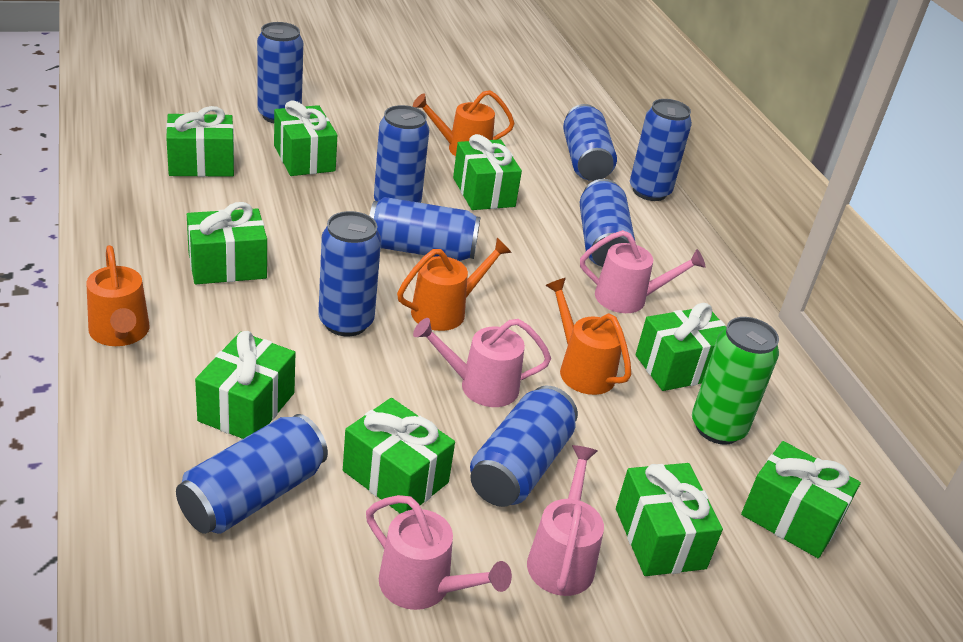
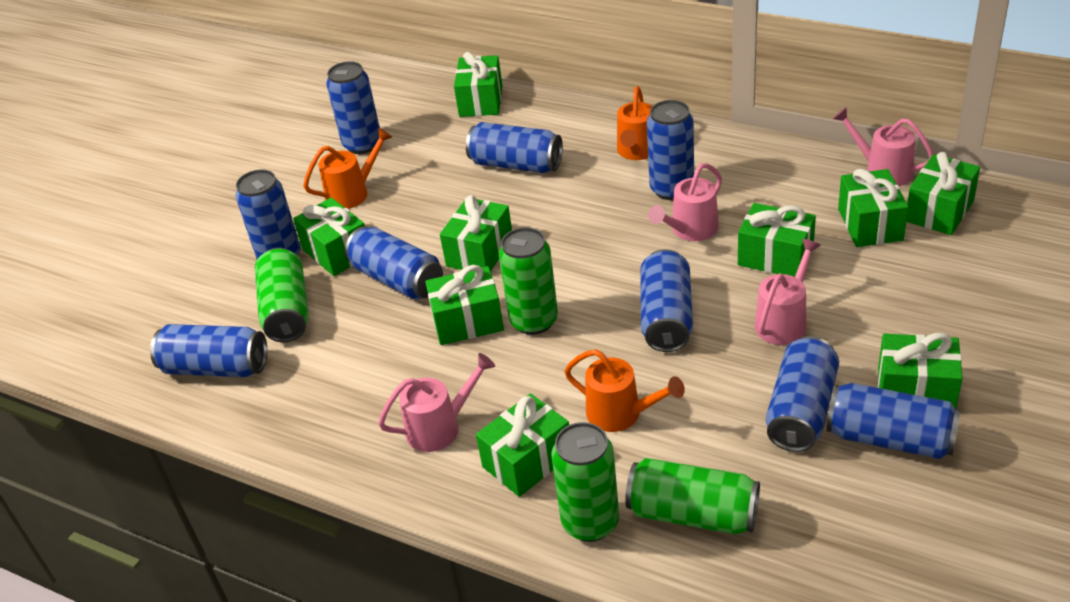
green can: [692,317,779,445] = 1 -> [255,248,309,342] [499,227,558,335] [551,422,619,542] [625,458,760,534] = 4
orange watering can: [86,245,150,346] [397,238,512,331] [413,90,515,156] [545,278,631,395] = 4 -> [303,128,392,209] [564,349,685,432] [617,86,652,160] = 3

